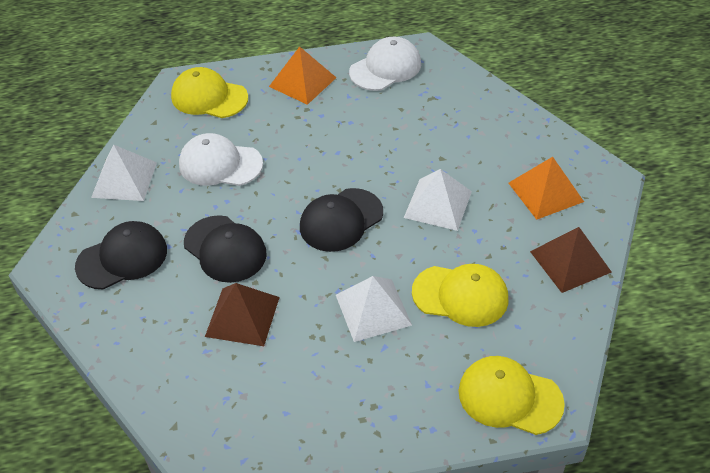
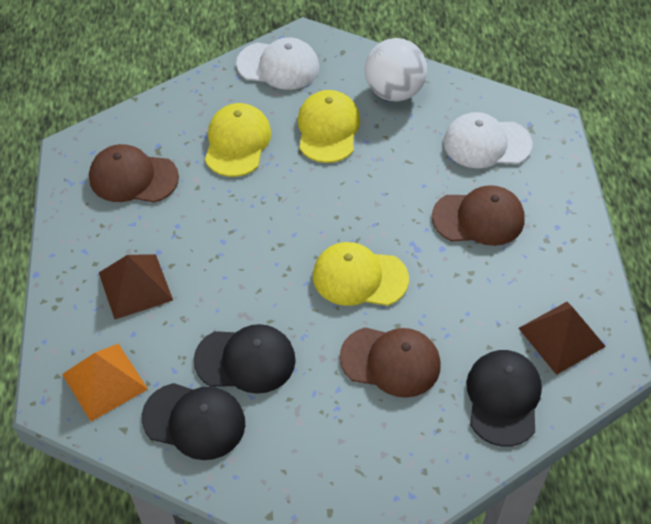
brown cap: none = 0 -> [89,144,179,203] [340,327,441,398] [432,185,525,246] = 3
orange pyramid: [269,47,336,105] [509,157,584,220] = 2 -> [62,344,148,422] = 1
white ball: none = 0 -> [365,38,427,101] = 1
white pyramid: [91,145,157,201] [336,276,412,342] [404,169,472,231] = 3 -> none = 0

